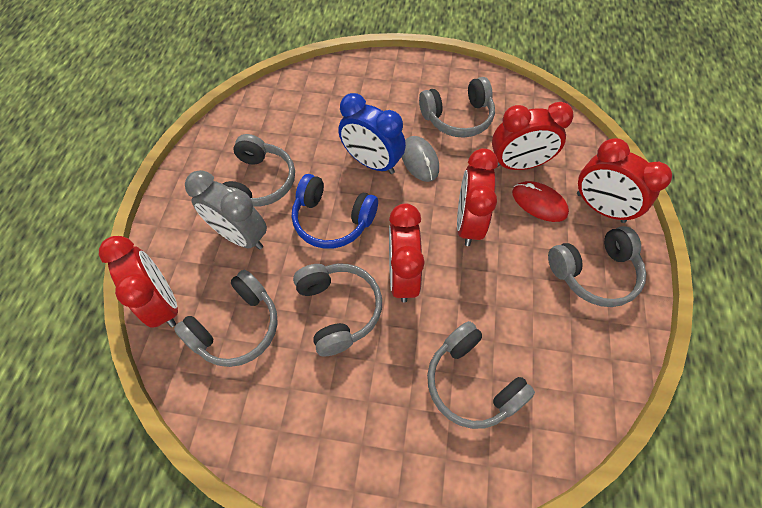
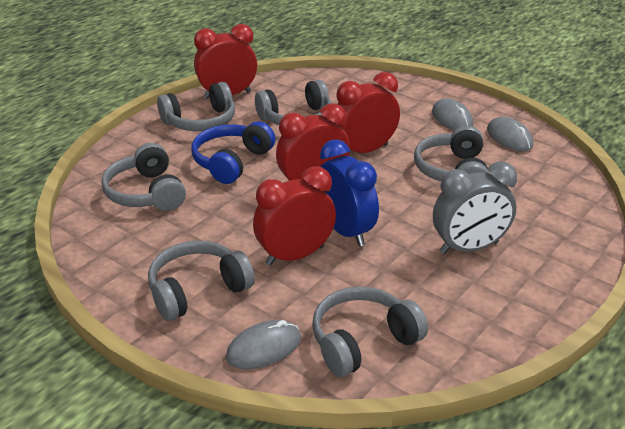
grey mouse: [402,136,439,182] = 1 -> [226,320,301,369] [432,98,473,130] [487,117,533,151] = 3
red clock: [99,236,178,328] [389,203,425,303] [457,148,498,246] [492,102,574,170] [577,138,672,223] = 5 -> [194,24,257,99] [253,166,336,265] [276,103,350,181] [336,72,400,153] = 4
red mouse: [512,181,569,222] = 1 -> none = 0

